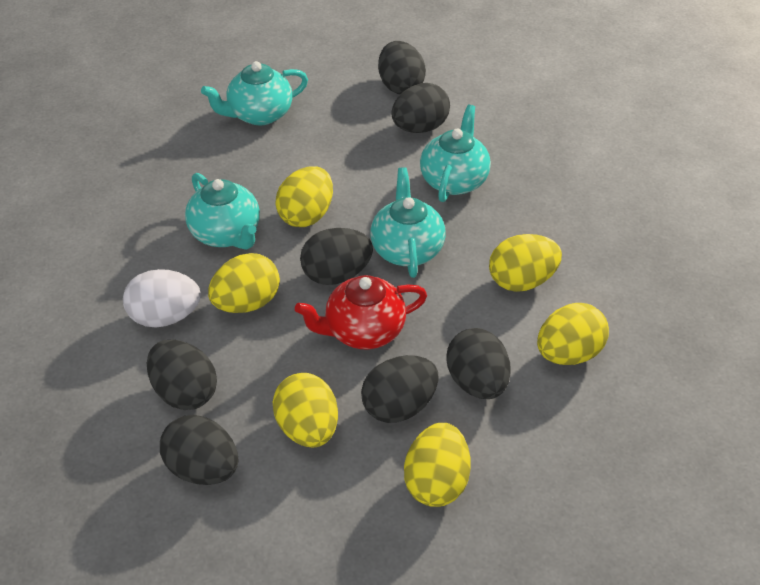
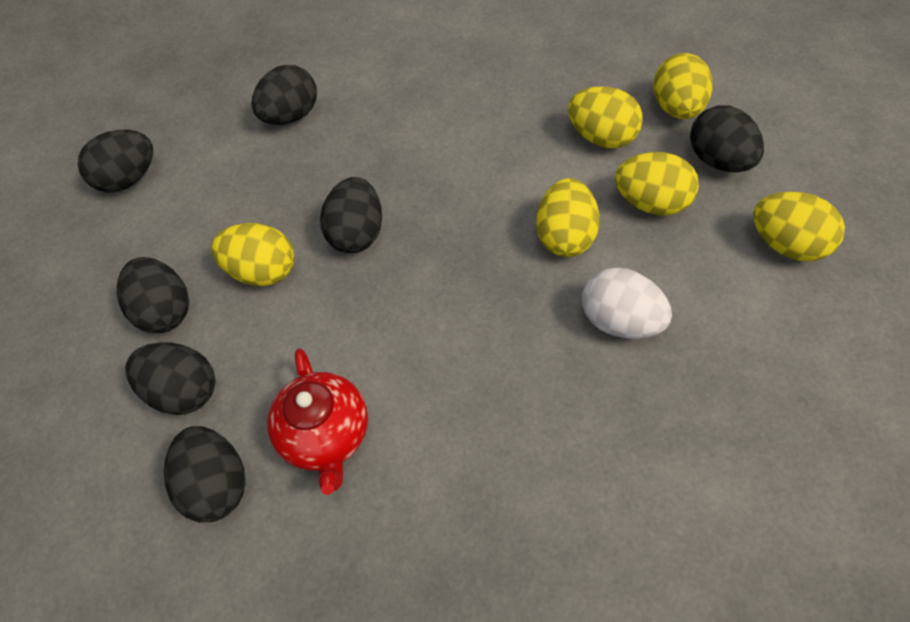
turquoise teapot: [185,173,260,250] [201,61,308,126] [370,167,446,278] [420,105,491,202] = 4 -> none = 0

